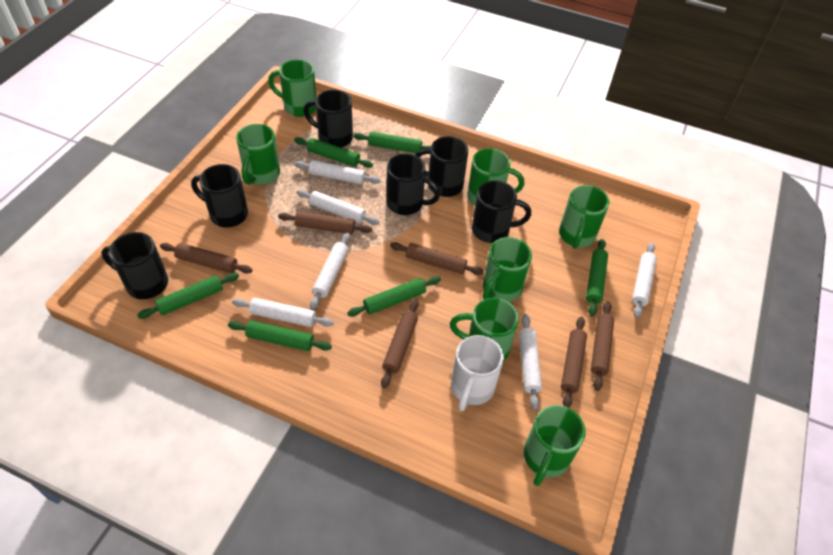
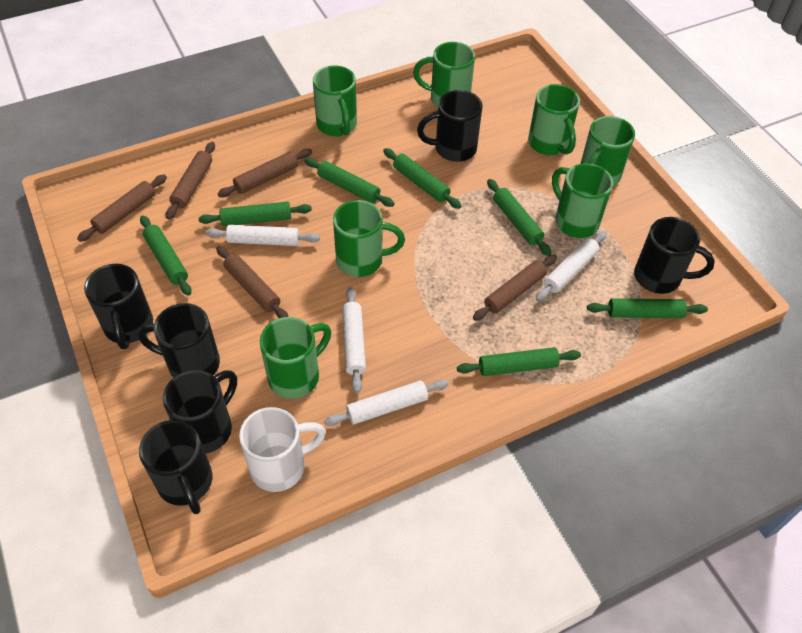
brown rolling pin: [160,243,253,274] [278,211,372,234] [381,299,419,388] [390,242,484,275] [561,317,587,408] [591,301,614,391] = 6 -> [77,174,167,242] [166,142,215,220] [216,246,288,318] [217,149,312,197] [473,254,557,321] = 5
green rolling pin: [137,273,239,319] [228,320,332,351] [294,137,373,168] [347,276,441,316] [353,132,431,153] [586,239,608,316] = 6 -> [140,216,191,296] [199,202,312,226] [304,158,395,207] [383,148,461,209] [457,347,581,376] [487,179,551,256] [587,298,708,318] = 7
white rolling pin: [232,298,334,327] [294,160,381,185] [296,189,380,225] [310,232,350,310] [519,314,542,410] [632,243,657,318] = 6 -> [205,225,320,246] [324,379,448,426] [342,287,366,393] [536,231,606,301] = 4

